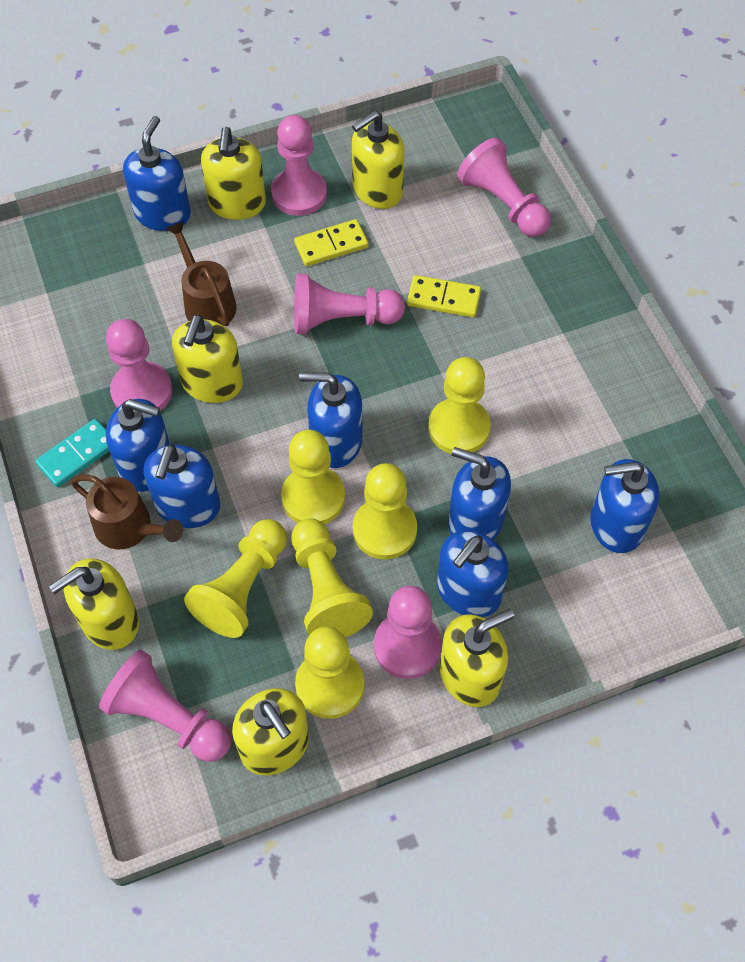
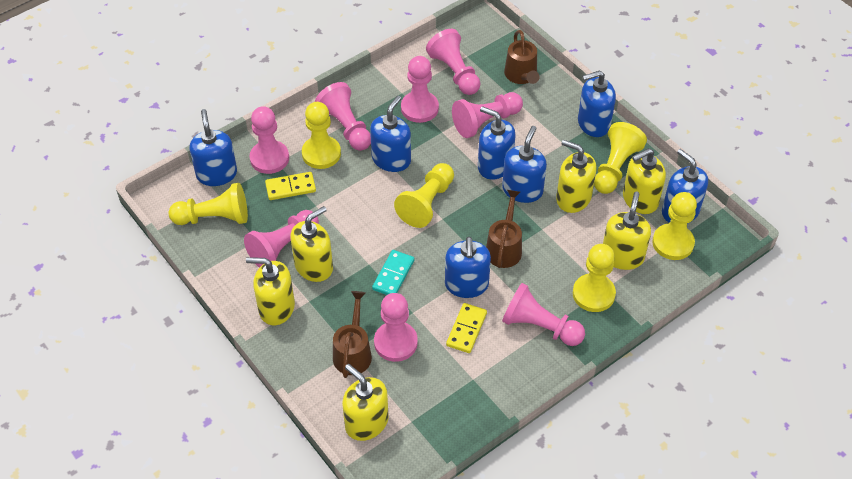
brown watering can: [71,475,183,549] [165,221,237,326] = 2 -> [333,291,372,378] [486,190,522,268] [504,30,539,84] = 3
pink pawn: [99,650,231,762] [106,319,172,411] [271,115,327,216] [294,273,405,334] [374,586,442,679] [457,137,551,237] = 6 -> [244,210,319,268] [250,106,289,174] [315,82,371,151] [374,293,418,362] [401,56,439,123] [426,29,480,95] [452,92,523,138] [502,283,585,346] = 8

